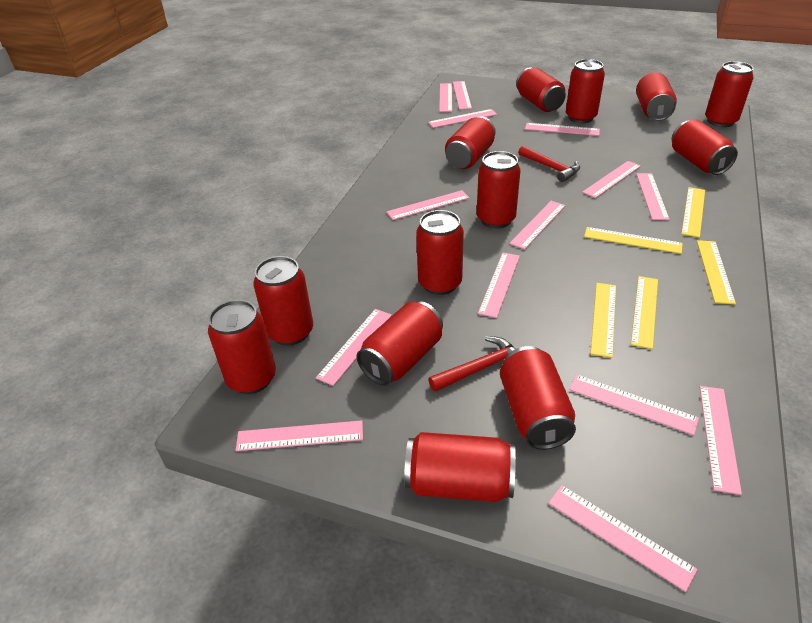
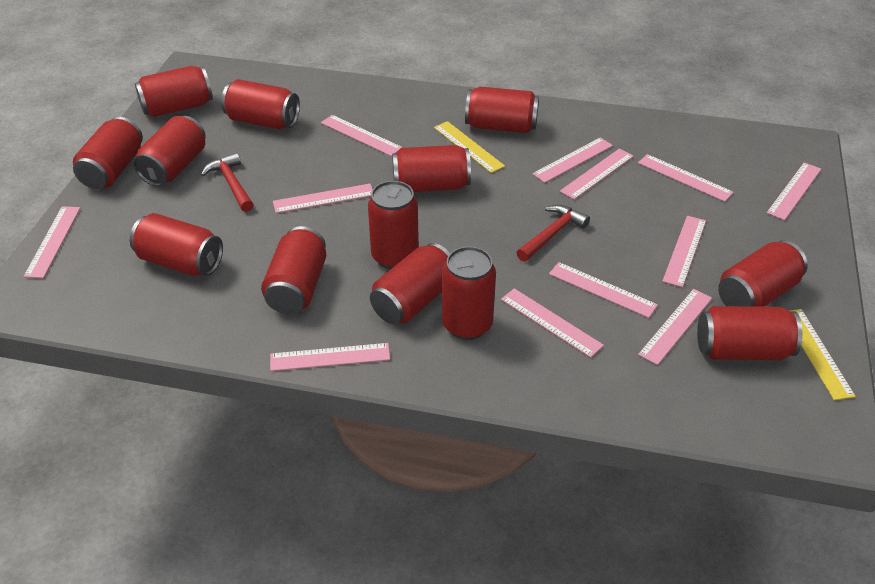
pink ruler: [236,420,363,451] [316,309,392,386] [387,190,470,220] [428,109,497,128] [439,83,452,112] [453,81,472,110] [478,253,520,318] [509,201,566,250] [525,123,600,136] [548,485,698,592] [569,374,699,435] [582,161,641,198] [636,173,670,220] [700,386,742,495] = 14 -> [24,206,80,278] [270,343,390,371] [273,184,373,213] [321,115,402,156] [501,288,604,358] [532,137,613,183] [549,262,658,318] [560,148,634,200] [638,154,734,202] [638,289,712,365] [662,216,706,287] [767,162,821,220] = 12
yellow ruler: [584,227,683,254] [591,283,616,358] [631,276,658,349] [681,187,705,238] [697,240,736,305] = 5 -> [434,121,505,173] [790,309,856,400] = 2

